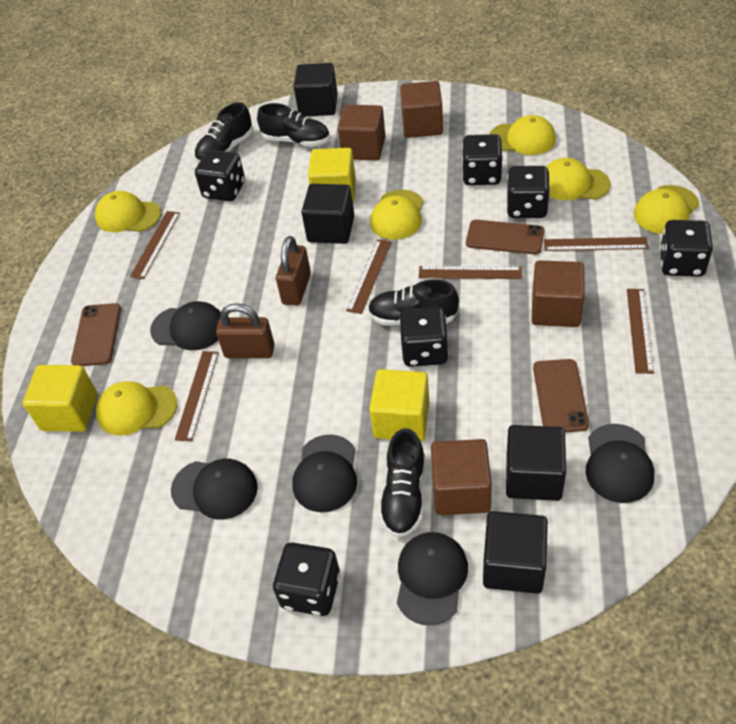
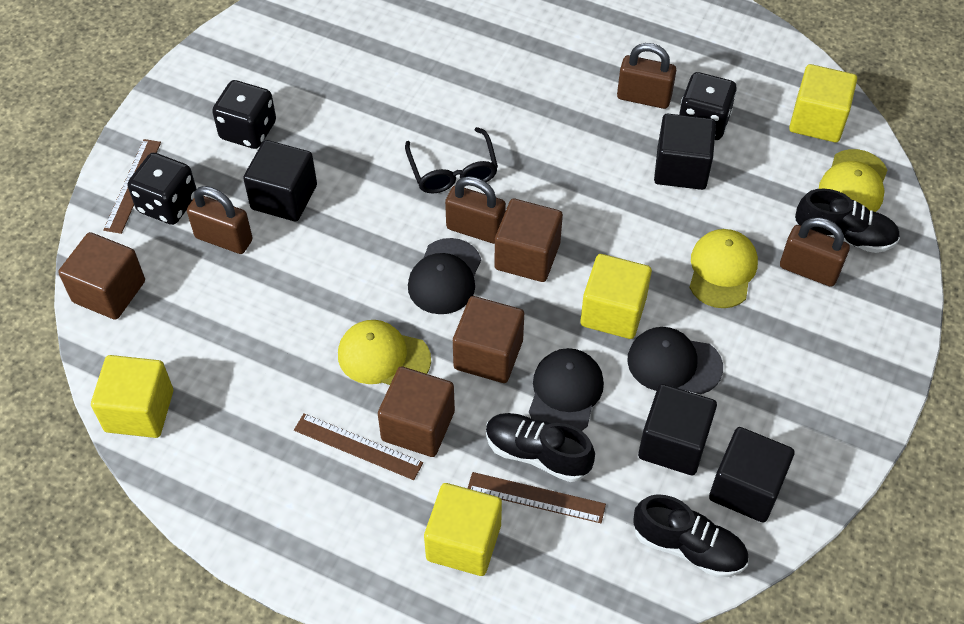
black cap: [150,301,221,350] [171,459,258,519] [293,434,357,512] [397,532,468,625] [586,424,654,503] = 5 -> [408,238,481,314] [529,348,604,431] [627,327,723,394] = 3
black dice: [195,150,245,201] [273,542,340,616] [399,307,449,367] [462,134,503,185] [506,166,550,218] [660,220,713,277] = 6 -> [128,153,197,225] [212,80,276,149] [679,72,737,140] = 3
black glasses: none = 0 -> [405,127,498,193] = 1
black shoe: [194,102,253,163] [257,103,330,147] [368,279,459,326] [379,428,425,538] = 4 -> [486,413,595,482] [633,494,748,578] [794,189,900,253] = 3
brown padlock: [216,303,274,358] [276,236,311,306] = 2 -> [187,186,253,254] [445,176,506,244] [617,43,676,109] [780,217,850,287] = 4
brown phone: [71,303,121,366] [466,220,544,255] [533,359,589,432] = 3 -> none = 0
brown ruler: [130,211,180,279] [175,351,219,442] [346,240,391,314] [419,266,522,279] [544,237,648,251] [627,289,654,374] = 6 -> [103,139,161,234] [294,413,423,480] [467,472,606,523] = 3
yellow cap: [95,191,161,232] [96,381,178,435] [370,190,423,240] [490,115,556,155] [546,158,611,200] [634,185,699,234] = 6 -> [338,320,431,385] [689,229,758,308] [819,149,888,212] = 3
yellow cube: [23,365,97,432] [308,148,356,203] [369,369,429,441] = 3 -> [91,355,173,438] [424,483,502,576] [580,254,652,339] [789,64,857,143] = 4

